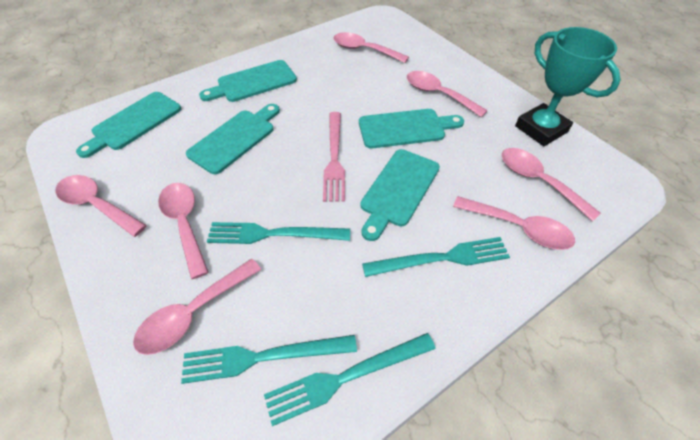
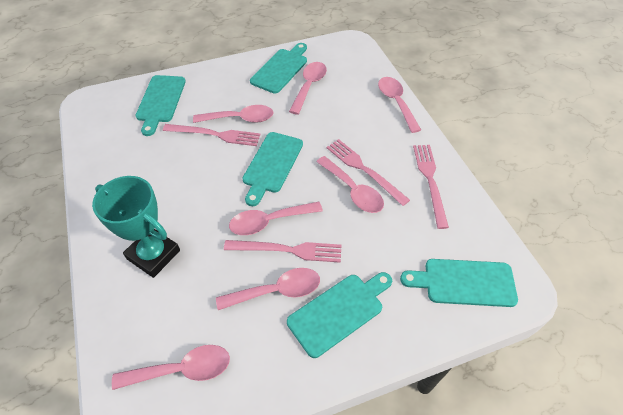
pink fork: [323,112,345,202] = 1 -> [163,124,260,146] [224,240,341,263] [326,139,410,206] [413,145,449,229] = 4
turquoise fork: [181,335,357,384] [207,222,350,244] [264,333,436,426] [362,237,510,277] = 4 -> none = 0

